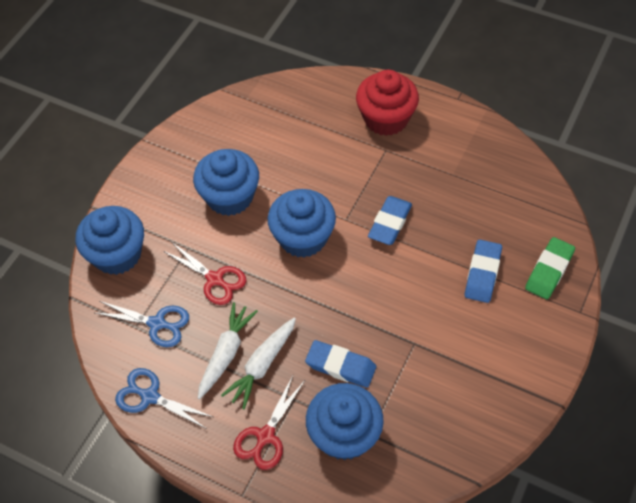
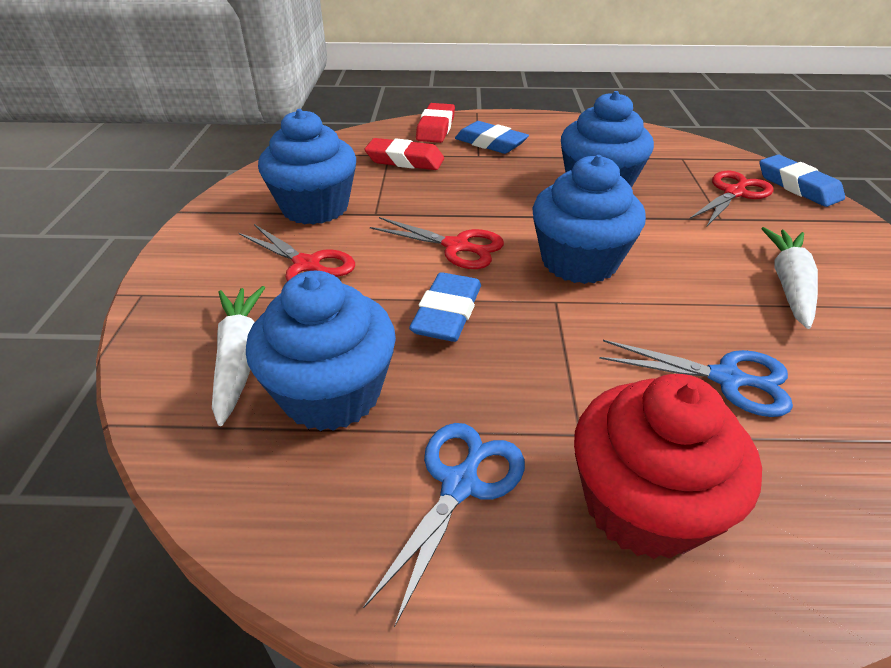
green eraser: [525,237,575,299] = 1 -> none = 0
red eraser: none = 0 -> [364,138,444,170] [416,103,455,143] = 2
red scissors: [163,242,246,305] [233,376,305,470] = 2 -> [239,224,355,282] [370,217,504,269] [690,171,774,226] = 3

